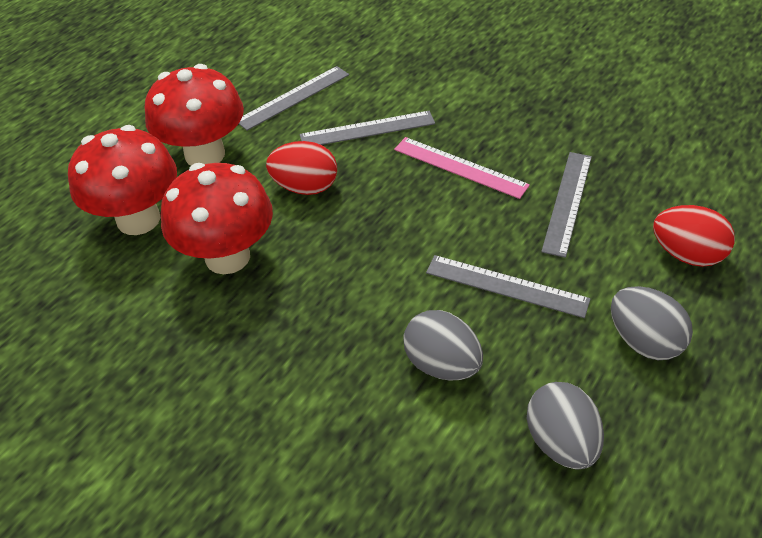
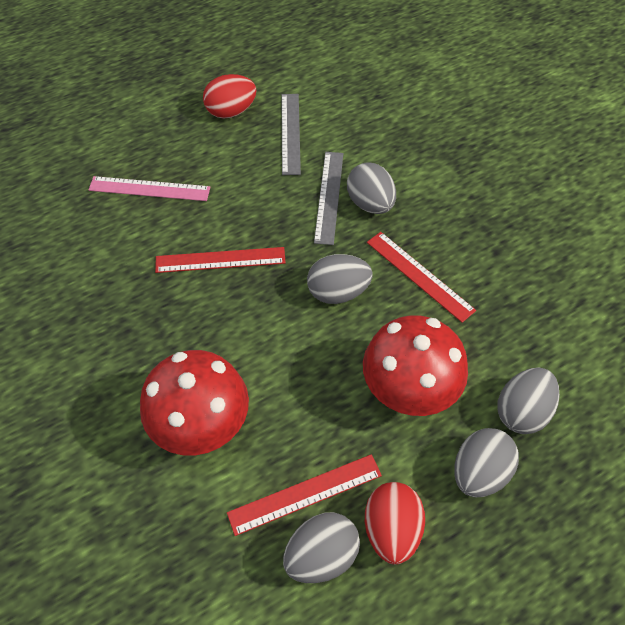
grey egg: [403,310,483,381] [527,382,604,469] [611,286,693,360] = 3 -> [283,512,360,583] [307,254,373,304] [347,162,396,214] [454,428,519,497] [497,368,559,434] = 5
grey ruler: [239,66,349,131] [300,111,435,145] [426,255,591,318] [541,152,592,258] = 4 -> [281,94,301,175] [314,152,343,245] = 2
red mushroom: [68,125,177,235] [145,64,244,166] [161,163,273,274] = 3 -> [140,350,249,455] [363,315,468,416] = 2
red ruler: none = 0 -> [155,247,286,273] [227,454,382,536] [367,232,476,323] = 3

